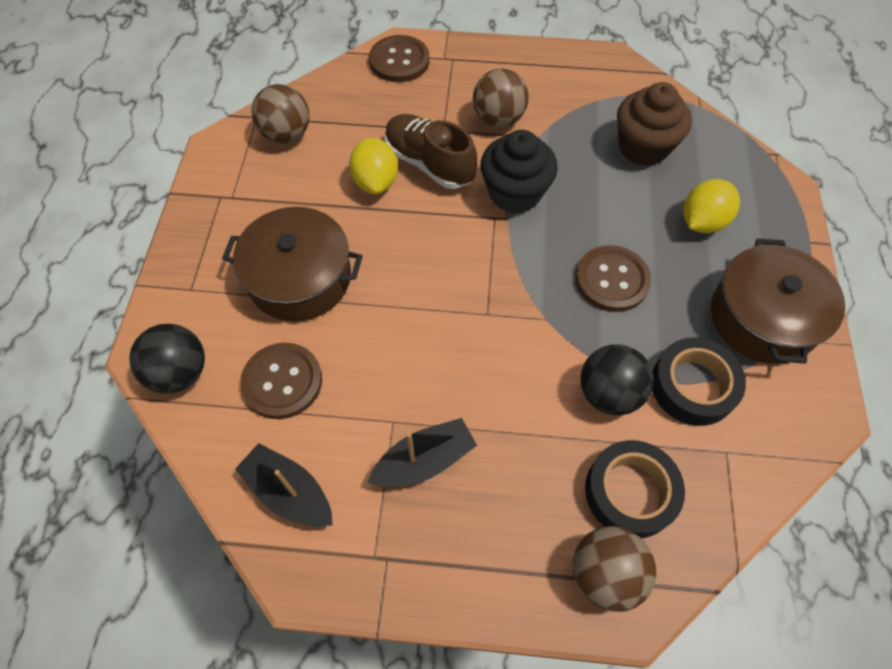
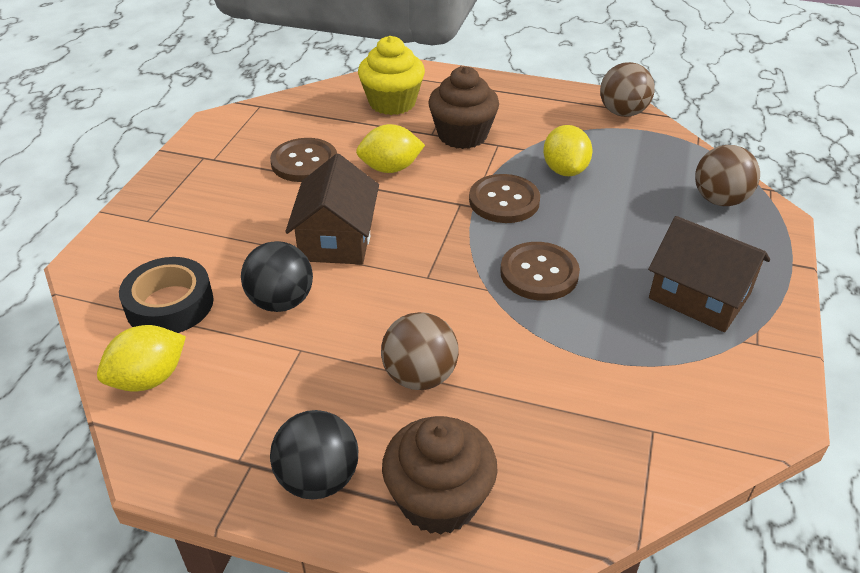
black boat: [235,443,333,527] [367,418,477,487] = 2 -> none = 0
black cupcake: [480,130,558,214] = 1 -> none = 0
black tape: [585,440,685,538] [652,337,746,426] = 2 -> [119,257,214,333] = 1
brown cupcake: [617,82,692,166] = 1 -> [382,416,498,535] [428,66,499,149] = 2
brown house: none = 0 -> [285,154,379,264] [648,216,770,332] = 2
brown pot: [222,207,363,321] [711,239,845,364] = 2 -> none = 0
brown shoe: [385,114,477,189] = 1 -> none = 0
yellow cupcake: none = 0 -> [358,36,425,115] = 1
yellow lemon: [349,138,398,194] [683,179,740,233] = 2 -> [97,325,186,392] [356,124,425,173] [543,125,592,176] = 3

